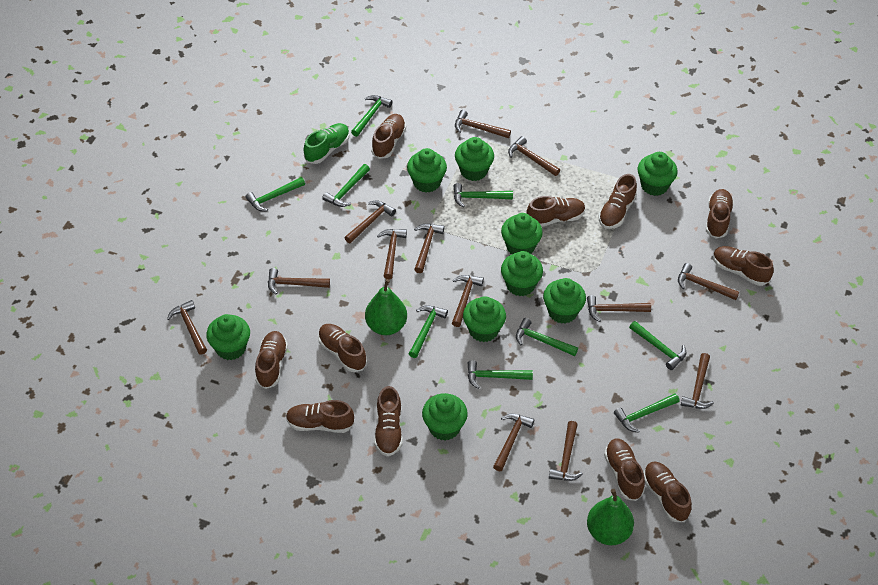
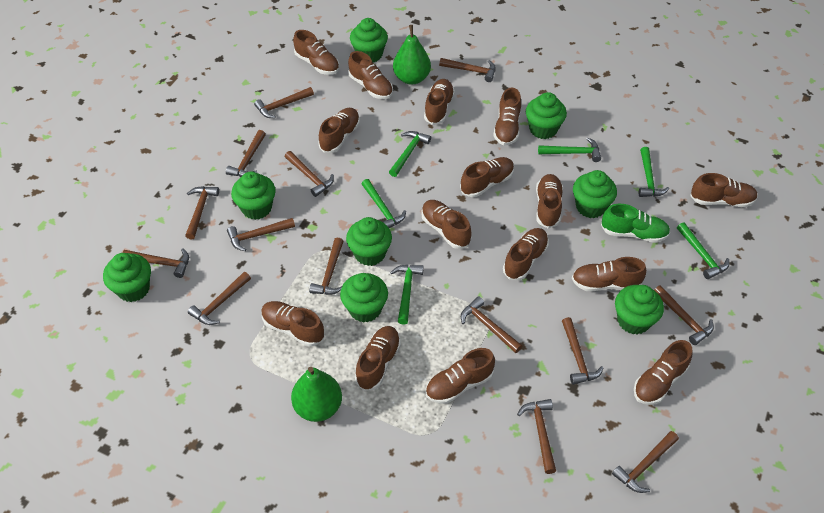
brown hammer: [167,300,207,355] [268,268,330,294] [345,200,396,243] [377,229,407,280] [414,224,445,273] [452,275,484,327] [455,110,511,138] [493,414,534,471] [508,136,560,176] [549,421,583,481] [587,295,651,322] [678,263,739,300] [681,353,714,409] = 13 -> [122,248,189,278] [185,186,219,240] [188,272,251,325] [226,130,266,177] [227,218,295,251] [254,87,314,118] [285,151,334,197] [309,238,344,295] [439,58,496,82] [461,296,522,353] [517,399,556,474] [562,317,603,385] [612,431,679,493] [654,285,714,345] = 14
brown shoe: [255,331,288,389] [286,400,354,433] [318,324,367,372] [371,114,406,159] [374,386,403,456] [526,196,586,227] [599,174,637,229] [604,439,645,501] [644,461,692,522] [706,189,734,239] [713,246,774,286] = 11 -> [261,301,324,347] [293,30,339,75] [318,108,360,153] [348,51,393,99] [355,326,401,391] [421,200,472,249] [424,79,455,125] [425,348,495,404] [460,157,514,197] [493,88,521,146] [503,228,549,280] [536,174,563,228] [572,257,646,291] [634,340,692,405] [690,173,758,207] = 15
green cupcake: [206,314,250,360] [407,148,447,193] [422,393,468,440] [455,137,494,181] [463,296,506,342] [501,213,543,254] [501,251,543,296] [543,278,586,324] [638,152,678,196] = 9 -> [103,253,151,302] [231,171,276,220] [340,273,388,323] [346,217,392,266] [350,18,388,63] [526,92,567,139] [573,170,617,218] [615,285,664,335] = 8
green hammer: [245,177,305,212] [322,164,370,207] [351,95,392,137] [409,305,448,358] [454,183,513,207] [468,360,533,389] [516,318,578,356] [614,393,680,433] [629,321,686,370] = 9 -> [362,179,406,228] [389,131,431,177] [390,265,424,325] [538,138,601,162] [639,147,669,197] [677,222,729,279] = 6

